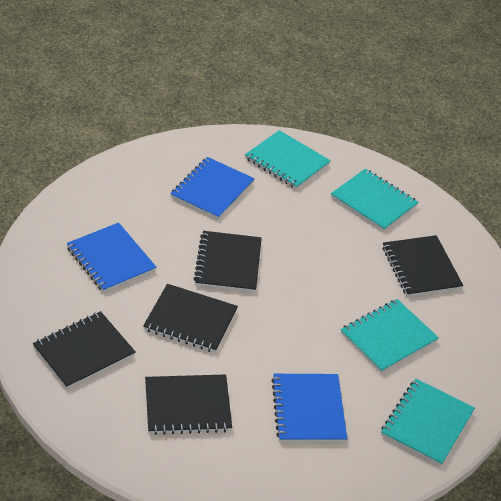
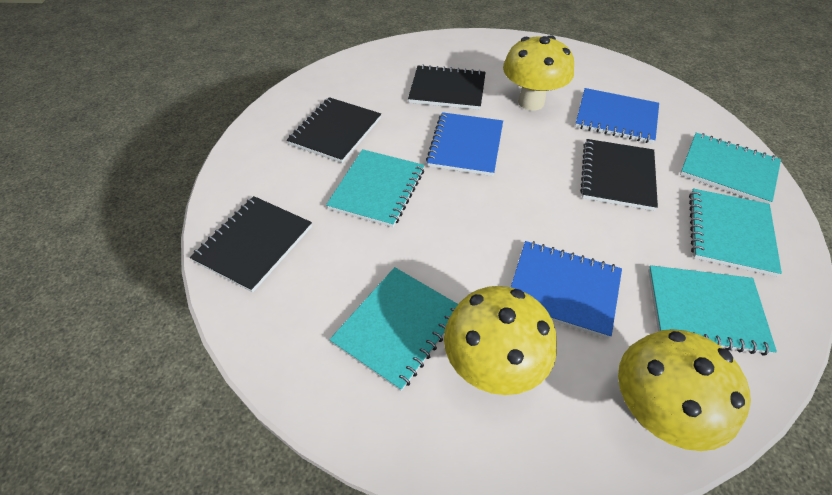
black notebook: [33,311,136,389] [143,284,238,353] [145,374,232,435] [194,231,262,292] [383,235,463,297] = 5 -> [190,196,312,292] [287,97,381,163] [408,65,486,110] [580,139,658,211] = 4
turquoise notebook: [245,130,331,189] [331,169,419,231] [341,299,439,373] [381,379,475,466] = 4 -> [326,149,424,227] [329,267,458,391] [648,265,777,356] [680,133,781,204] [689,188,782,277] = 5
yellow mushroom: none = 0 -> [444,286,557,395] [503,35,574,111] [618,329,751,451] = 3

